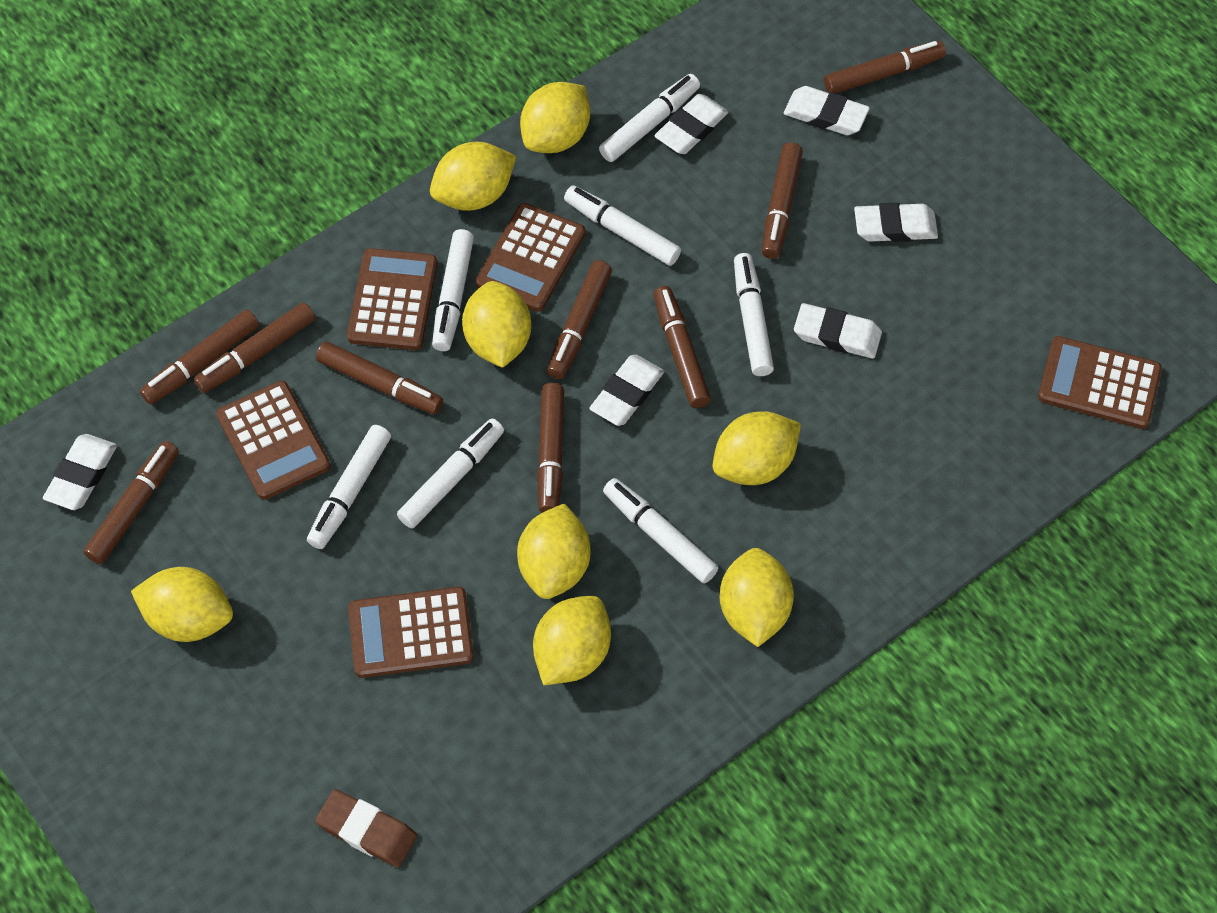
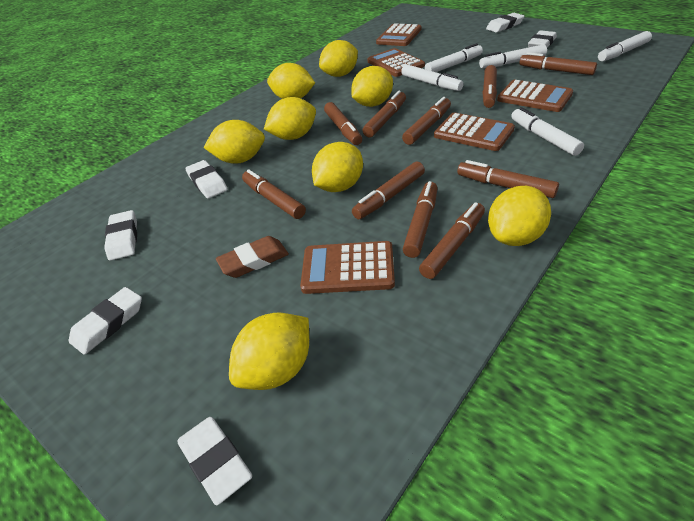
brown marker: [83,441,179,564] [140,309,259,405] [194,302,315,393] [316,342,443,414] [537,383,564,513] [547,260,612,379] [653,286,711,408] [762,142,803,259] [824,41,946,93] = 9 -> [242,169,306,219] [324,102,362,145] [352,162,425,219] [363,91,406,138] [402,97,451,145] [403,181,438,258] [419,202,485,279] [457,160,559,198] [482,65,497,108] [520,52,597,75] = 10
white marker: [307,425,391,549] [397,418,504,528] [432,229,474,351] [564,185,681,266] [599,74,700,162] [603,478,718,583] [734,253,774,376] = 7 -> [401,64,464,91] [425,43,483,72] [479,44,547,68] [511,107,584,156] [598,31,652,61] = 5

